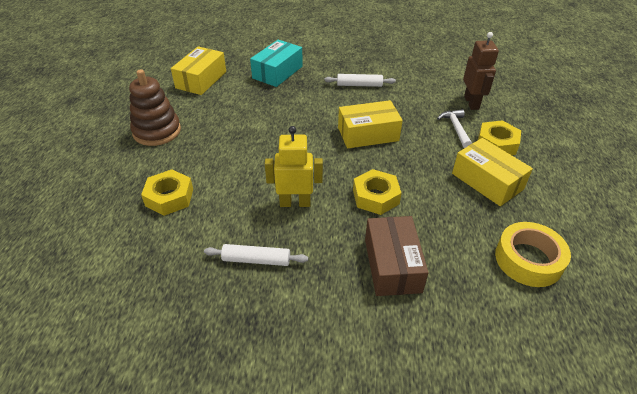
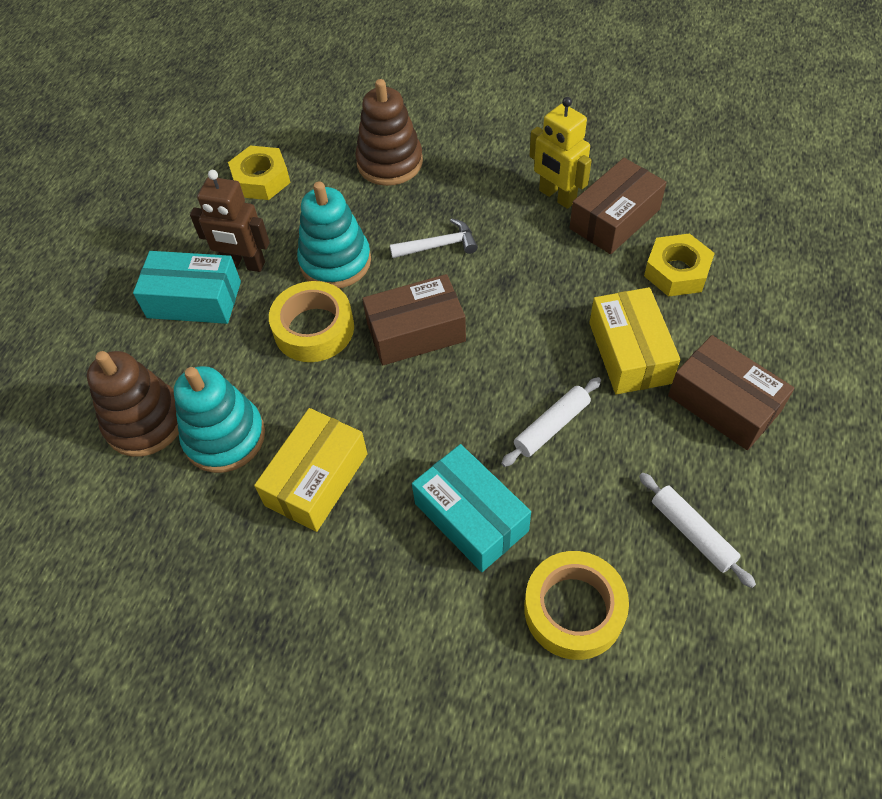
brown box: [365,216,429,296] = 1 -> [362,274,466,366] [570,158,667,254] [668,335,795,450] = 3
brown stacking toy: [129,69,181,146] = 1 -> [87,351,179,457] [355,79,423,186] = 2
turquoise box: [250,40,303,87] = 1 -> [133,251,241,324] [412,444,531,572] = 2
turquoise stacking toy: none = 0 -> [174,366,265,473] [297,181,371,288] = 2
yellow box: [171,46,226,95] [338,100,403,149] [452,138,533,206] = 3 -> [254,408,367,532] [589,287,681,395] = 2
yellow nut: [141,169,193,216] [353,169,402,215] [478,120,521,155] = 3 -> [228,146,291,200] [644,233,715,297] = 2
yellow tape: [495,222,571,287] = 1 -> [269,281,354,362] [524,551,629,660] = 2

